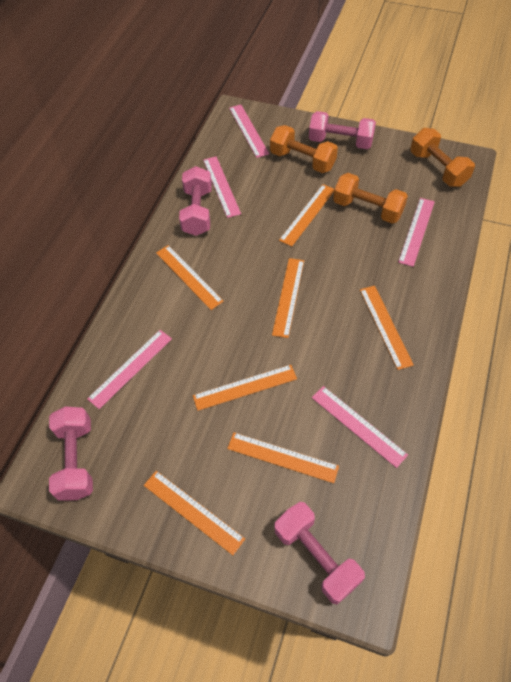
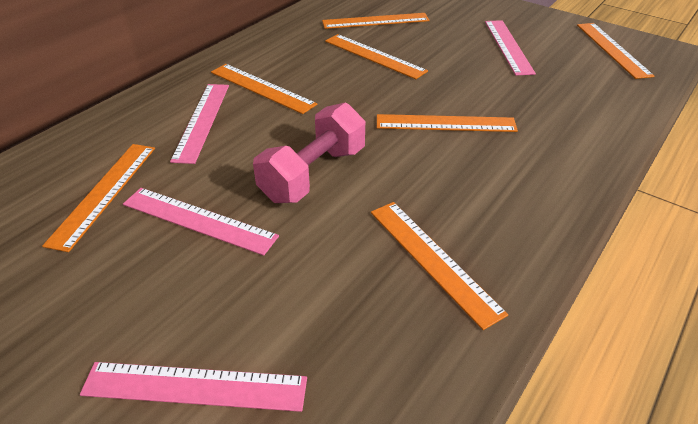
orange dumbbell: [270,125,338,173] [333,173,408,224] [410,128,475,187] = 3 -> none = 0
pink dumbbell: [49,407,93,500] [179,166,212,236] [274,502,365,604] [309,111,376,149] = 4 -> [253,103,365,203] = 1
pink ruler: [87,330,172,409] [203,156,241,218] [229,105,269,158] [312,386,408,468] [398,198,435,267] = 5 -> [80,362,307,412] [123,188,279,256] [170,84,229,164] [485,20,536,75] = 4

